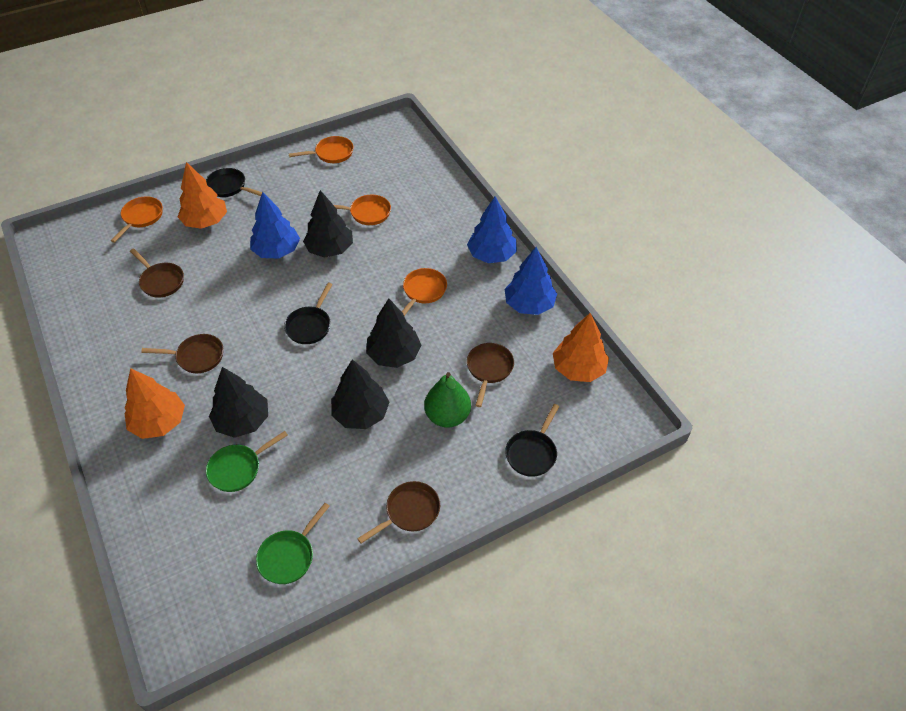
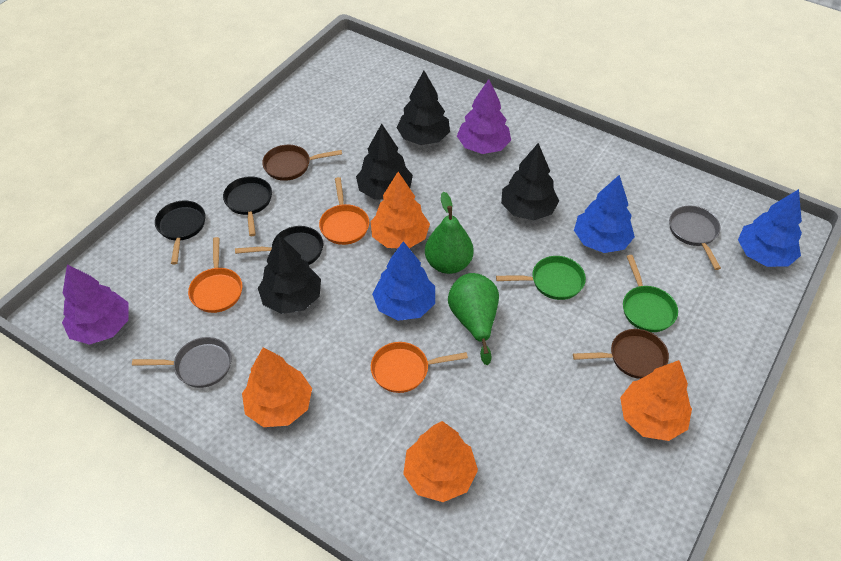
brown pan: [130,248,184,298] [141,334,224,373] [357,481,440,543] [467,343,514,407] = 4 -> [262,145,342,181] [573,329,669,379] = 2
green pear: [424,372,471,428] = 1 -> [425,191,474,274] [448,273,499,365] = 2
grey pan: none = 0 -> [132,337,232,388] [669,206,721,270] = 2
orange pan: [111,196,163,243] [289,136,354,163] [334,195,391,225] [402,268,447,316] = 4 -> [188,237,242,313] [319,177,369,245] [371,342,468,393] = 3
orange tree: [124,368,185,439] [178,162,227,229] [553,313,609,382] = 3 -> [242,347,312,427] [371,172,430,248] [403,421,478,502] [620,360,692,441] = 4
purple tree: none = 0 -> [62,264,128,345] [457,79,511,154] = 2

